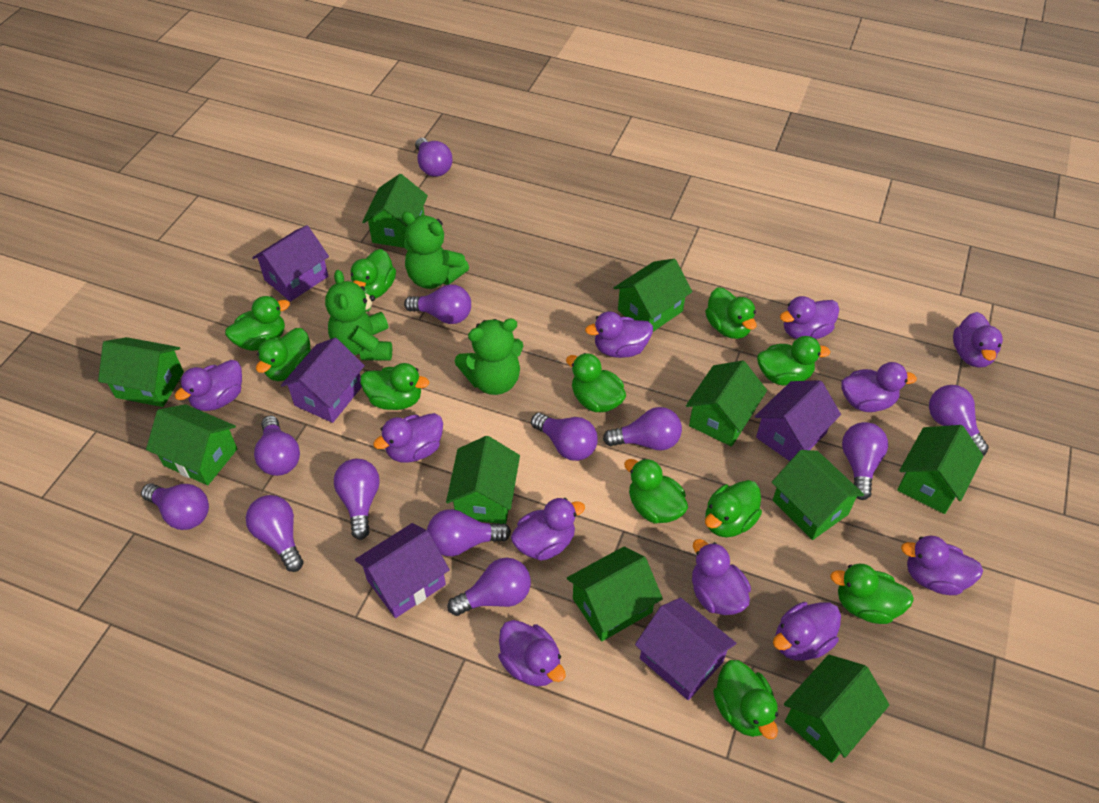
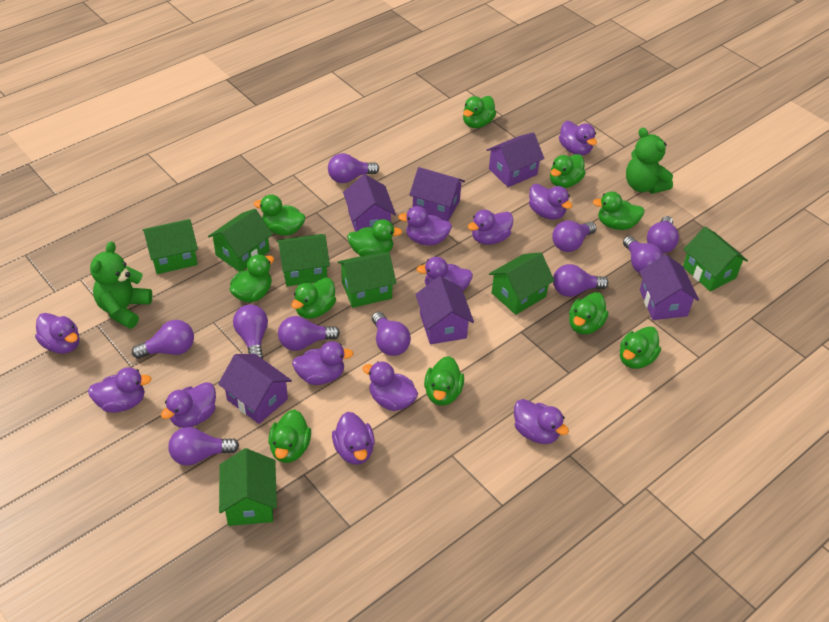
green house: [98,337,184,407] [146,404,237,485] [362,174,428,248] [446,436,520,524] [567,546,663,641] [614,259,692,331] [686,361,767,447] [772,450,864,540] [784,655,889,763] [897,425,984,514] = 10 -> [143,219,198,274] [208,209,273,272] [219,448,277,526] [277,234,330,287] [338,252,397,308] [489,252,555,315] [683,227,748,291] = 7
green teddy bear: [325,270,392,360] [402,211,469,289] [455,318,523,395] = 3 -> [90,242,152,329] [626,127,673,194] = 2
purple duck: [175,360,242,411] [373,413,443,463] [498,620,566,687] [511,498,585,561] [585,311,653,358] [692,539,751,615] [773,602,841,661] [780,296,839,339] [841,362,917,412] [901,536,983,595] [953,312,1003,368] = 11 -> [35,313,79,354] [88,367,152,413] [161,382,216,428] [292,341,354,385] [332,412,375,465] [362,361,418,411] [398,206,452,245] [416,257,473,291] [468,210,513,245] [514,399,569,444] [529,184,572,220] [559,121,597,156] = 12
purple house: [252,225,329,301] [281,338,365,423] [355,523,450,618] [635,597,736,700] [755,380,841,461] = 5 -> [218,354,292,424] [343,174,396,232] [409,167,465,221] [415,276,474,344] [487,132,545,187] [639,254,699,320] = 6
purple light bulb: [141,483,209,530] [246,495,304,572] [254,416,300,476] [334,459,380,540] [404,285,471,324] [415,138,452,177] [427,509,511,556] [447,558,531,616] [531,413,598,461] [603,407,682,450] [842,422,888,500] [929,385,989,456] = 12 -> [132,320,194,359] [168,427,239,466] [233,304,268,359] [278,316,340,351] [328,153,379,183] [372,312,411,356] [552,221,597,252] [553,264,609,297] [623,236,663,273] [647,216,679,253] = 10

